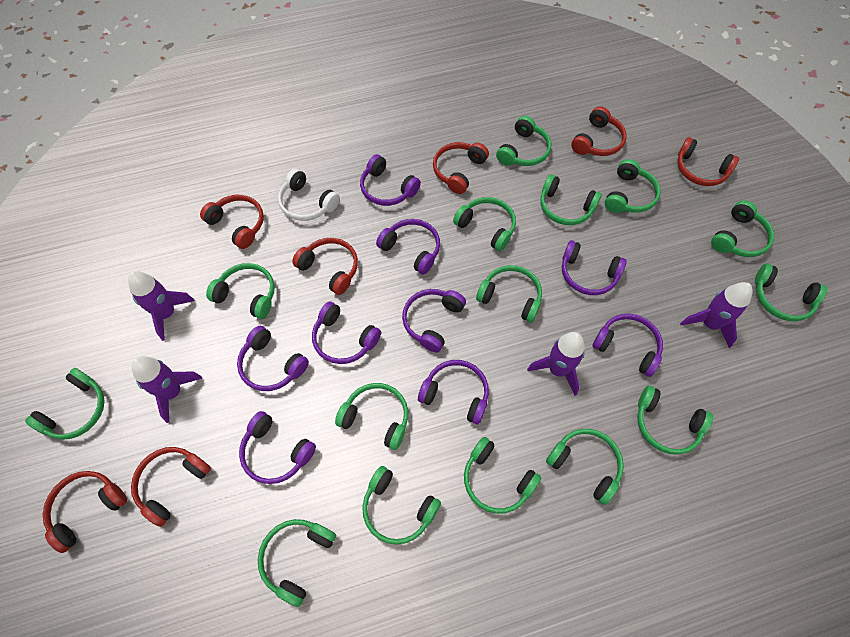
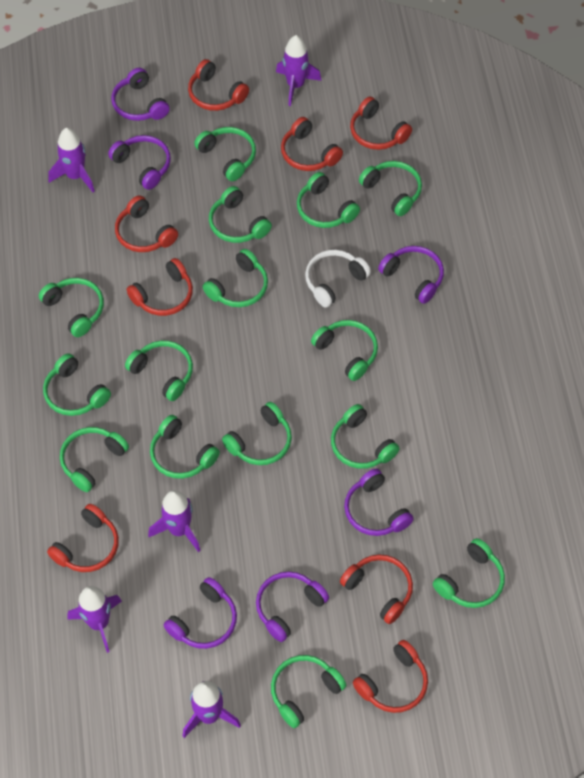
purple headphones: [237,326,309,391] [239,411,316,484] [312,302,381,364] [360,154,421,206] [376,219,440,275] [402,289,466,352] [418,360,489,425] [562,240,627,295] [592,313,663,377] = 9 -> [108,135,171,190] [111,68,170,121] [164,577,237,649] [256,572,329,642] [344,469,414,536] [378,246,444,304] = 6
purple rocket: [128,271,195,341] [132,356,203,423] [527,332,585,396] [680,282,753,348] = 4 -> [48,128,95,192] [67,586,122,653] [148,490,201,552] [183,681,241,738] [276,35,321,106] = 5
red headphones: [43,471,127,553] [131,447,211,527] [200,195,264,249] [292,238,358,295] [433,142,489,194] [571,106,627,156] [677,137,739,186] = 7 -> [47,504,119,572] [115,195,178,252] [127,258,193,316] [188,59,249,111] [281,117,343,171] [340,554,413,624] [350,97,412,150] [353,640,428,713] = 8

